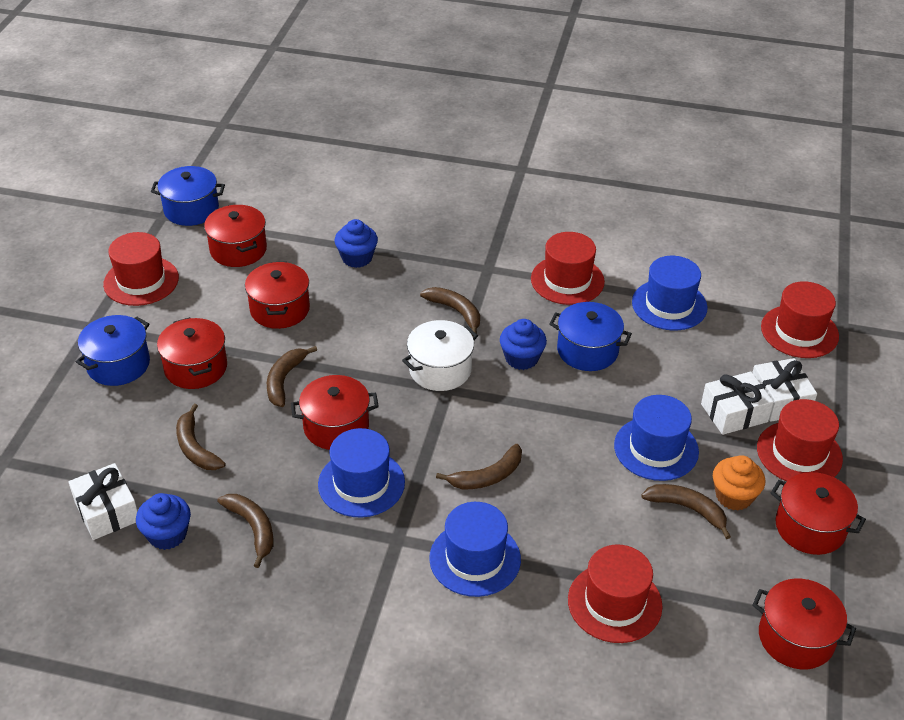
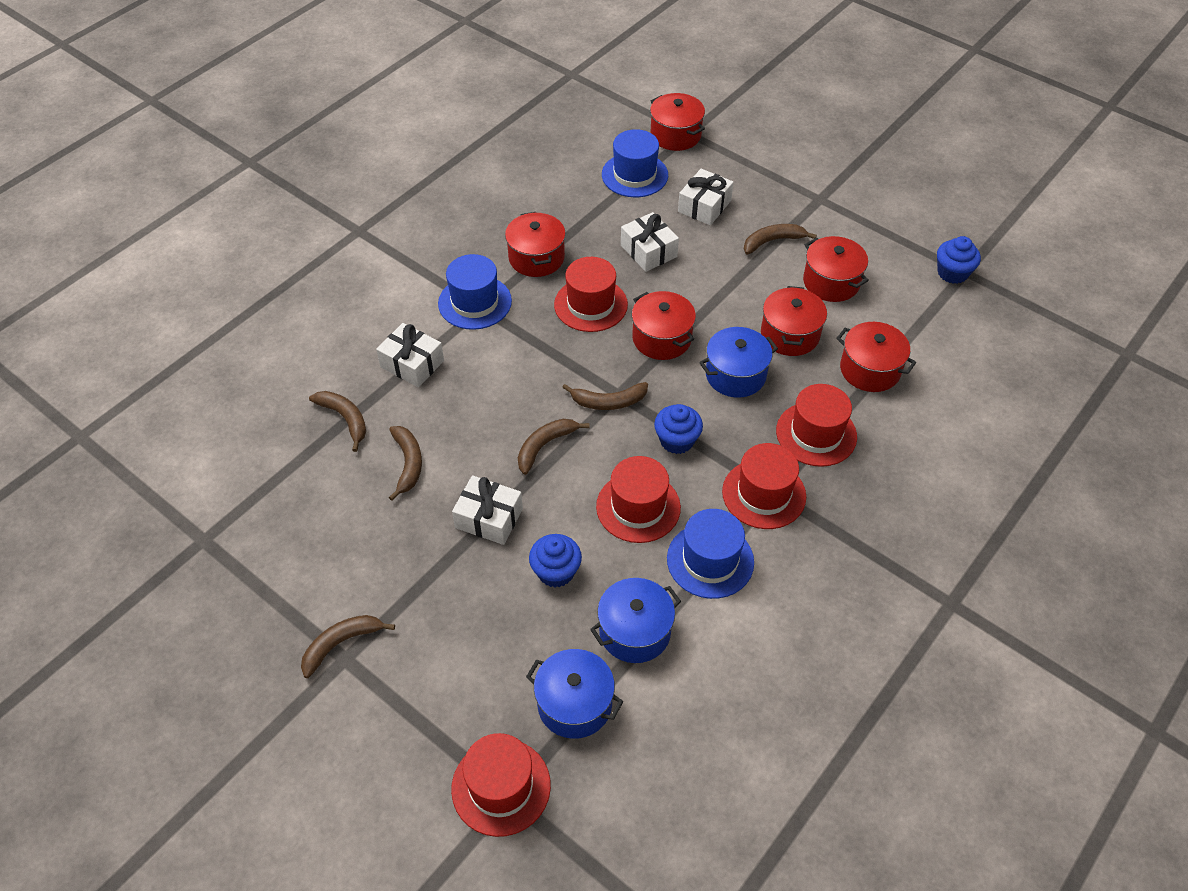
blue hat: [318,428,405,518] [429,502,521,597] [614,395,699,481] [632,256,708,330] = 4 -> [438,254,512,330] [602,129,668,197] [667,509,754,599] = 3
orange cupcake: [713,455,765,510] = 1 -> none = 0
white gift: [69,463,137,540] [701,372,774,435] [752,358,817,422] = 3 -> [376,323,444,387] [452,475,523,545] [621,212,679,272] [678,169,734,225] = 4
white pot: [402,320,478,391] = 1 -> none = 0

